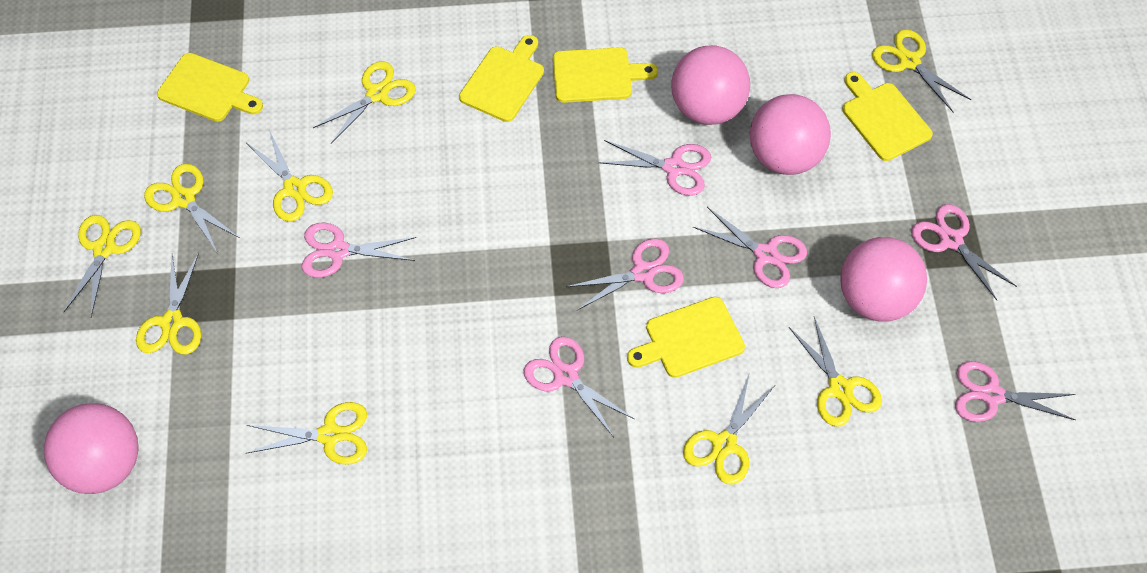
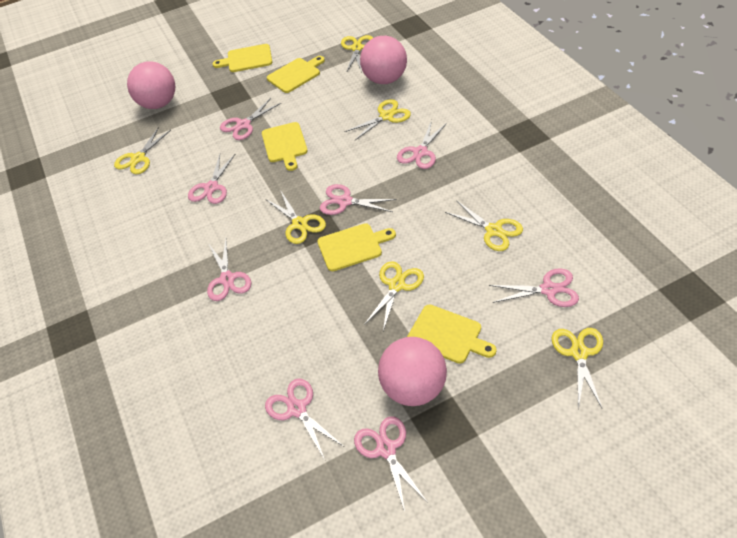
pink ball: [44,403,138,494] [671,45,750,125] [750,94,831,175] [840,237,927,322] = 4 -> [127,61,175,109] [360,36,407,84] [378,337,447,406] = 3
pink scissors: [302,223,416,278] [523,336,634,437] [566,238,684,310] [598,140,711,196] [693,207,807,288] [911,204,1017,300] [955,361,1076,422] = 7 -> [188,154,235,204] [207,239,251,301] [220,98,281,140] [265,378,343,460] [320,184,397,215] [354,416,428,511] [397,120,447,169] [489,268,579,307] = 8
yellow scissors: [64,215,141,317] [136,253,201,354] [144,164,240,254] [246,402,367,465] [247,130,333,222] [313,61,416,144] [683,372,775,484] [789,317,882,426] [872,29,971,112] = 9 -> [114,127,171,174] [267,192,326,244] [341,35,373,73] [344,99,411,141] [364,261,424,331] [445,200,523,251] [551,328,603,409] = 7

